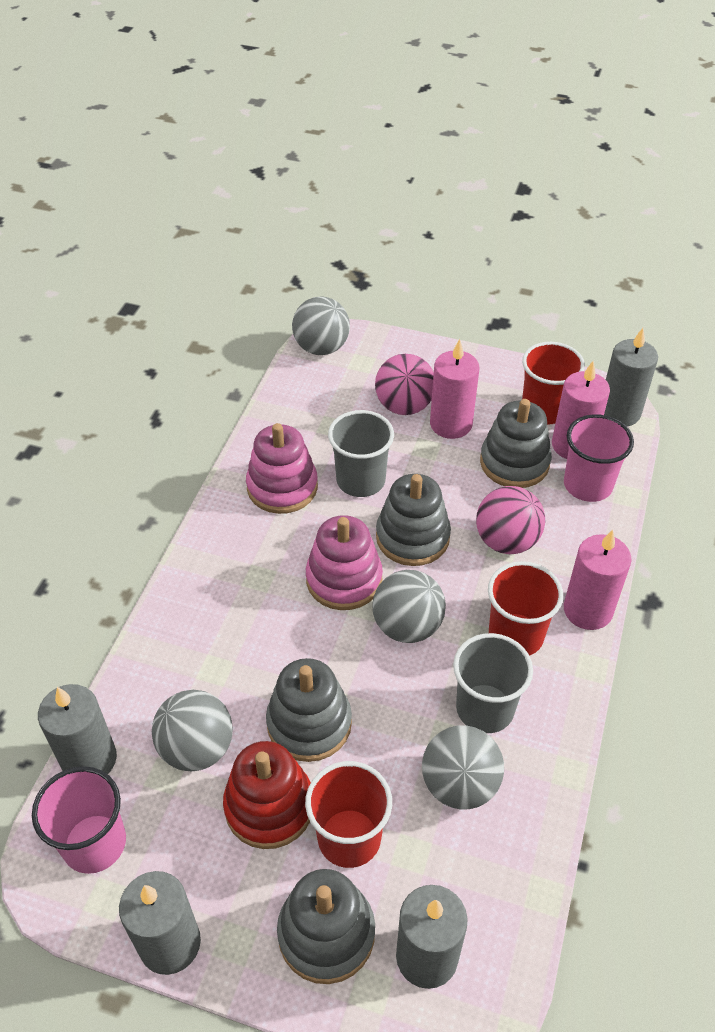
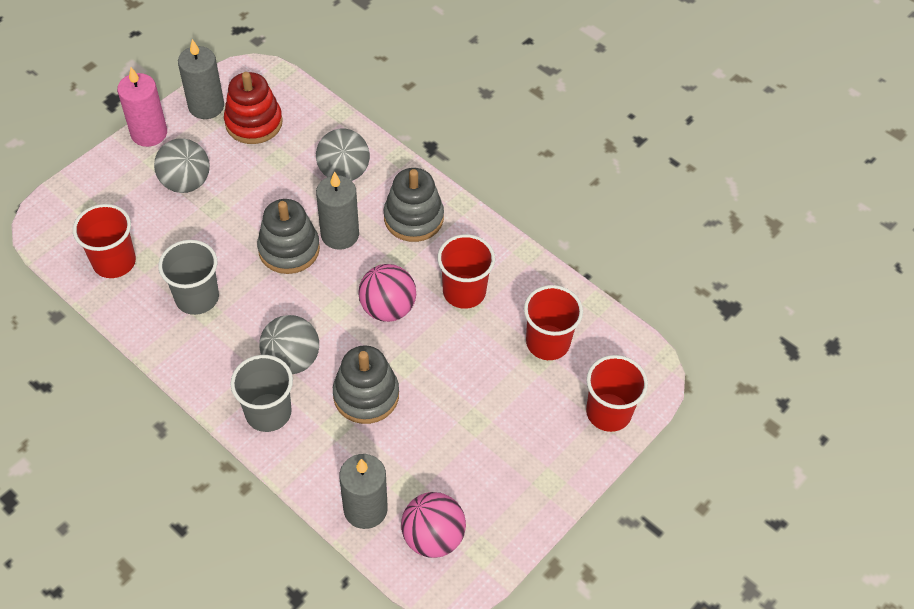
grey ball: [152,690,233,771] [292,296,350,355] [373,570,446,643] [422,725,504,809] = 4 -> [154,138,210,193] [259,315,319,374] [316,129,370,181] = 3
grey candle: [38,684,117,774] [119,871,201,975] [396,885,468,989] [604,328,658,426] = 4 -> [178,39,224,119] [316,171,359,250] [339,454,388,529] = 3
grey stacking toy: [266,658,352,762] [277,869,375,984] [376,474,451,566] [480,399,552,488] = 4 -> [257,199,320,274] [333,345,399,424] [384,168,444,242] = 3
pink candle: [430,339,479,439] [552,361,610,459] [564,530,632,630] = 3 -> [117,67,167,147] = 1
pink cup: [32,766,126,874] [564,414,634,502] = 2 -> none = 0
pink stacking toy: [246,423,318,514] [306,515,383,610] = 2 -> none = 0
red cup: [305,761,392,868] [488,561,563,656] [522,342,585,425] = 3 -> [73,204,136,278] [437,234,495,309] [524,285,583,360] [586,355,648,432] = 4

